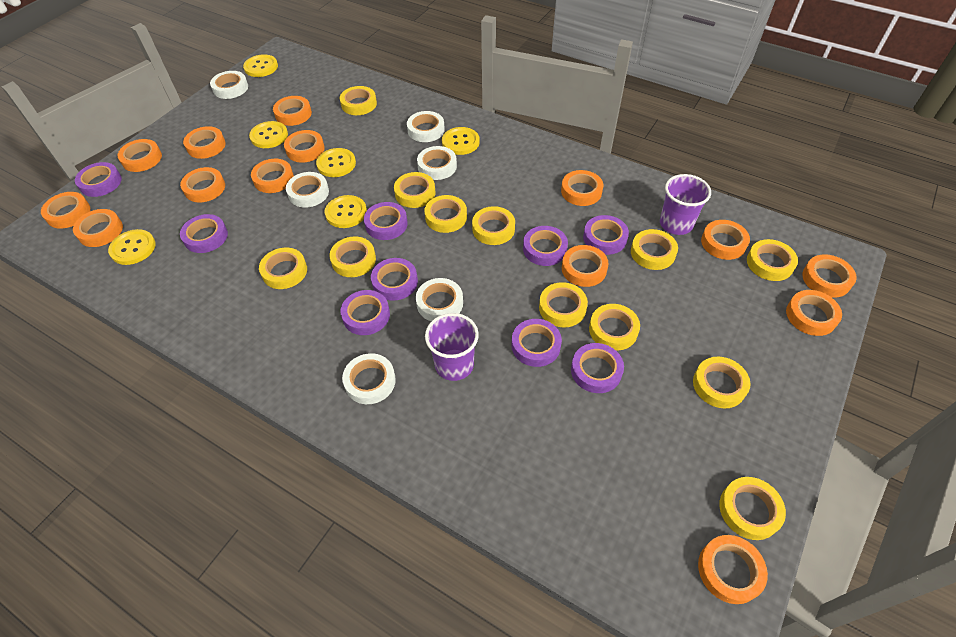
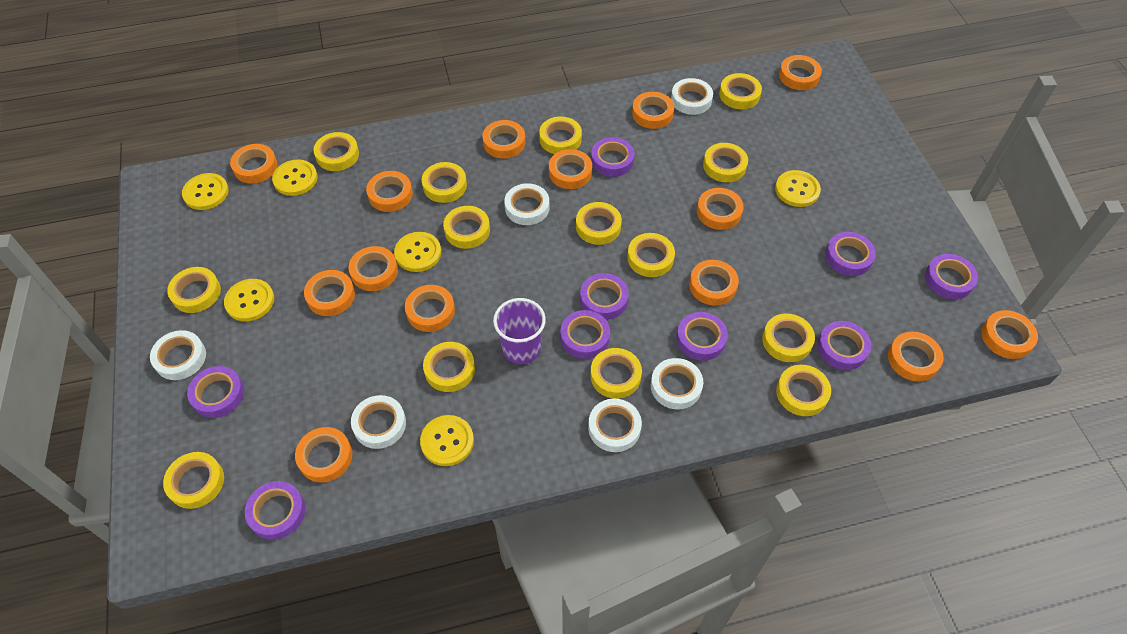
purple cup: [425,313,479,381] [660,174,711,235] = 2 -> [493,298,546,364] = 1
yellow tape: [259,248,307,289] [330,236,376,277] [340,86,377,115] [394,172,435,208] [424,195,467,233] [472,206,515,245] [539,282,588,327] [589,304,640,351] [631,229,678,270] [693,357,750,408] [719,477,786,540] [747,239,798,281] = 12 -> [163,452,224,509] [167,267,221,313] [314,132,359,171] [422,162,467,203] [423,342,475,392] [443,206,490,249] [539,116,582,154] [576,202,622,245] [591,348,642,399] [627,233,675,277] [703,143,748,182] [719,73,762,109] [762,314,815,362] [776,365,831,416] = 14

